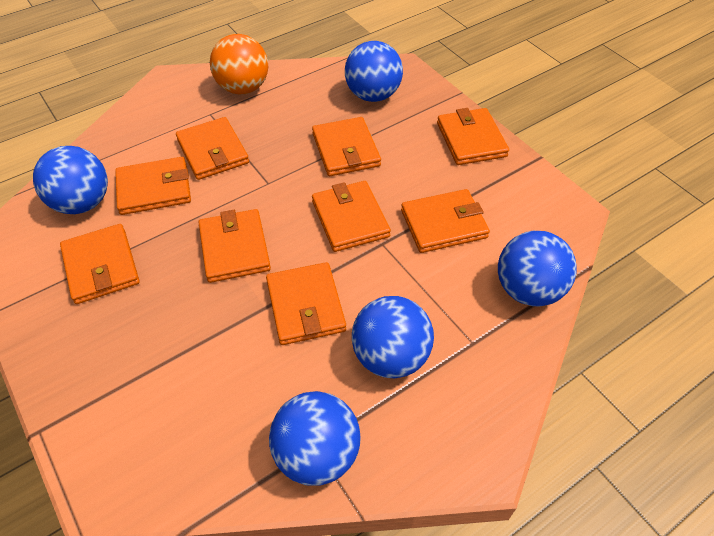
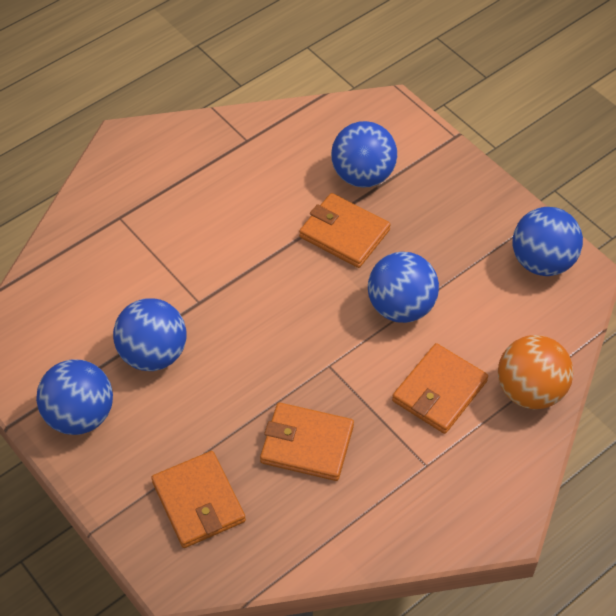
orange wallet: [60,224,140,304] [115,157,191,215] [176,117,249,180] [198,209,271,283] [266,262,346,345] [312,117,381,176] [312,181,391,252] [401,189,490,253] [437,108,509,165] = 9 -> [151,451,246,548] [260,402,354,481] [299,193,391,268] [392,343,488,434] = 4

